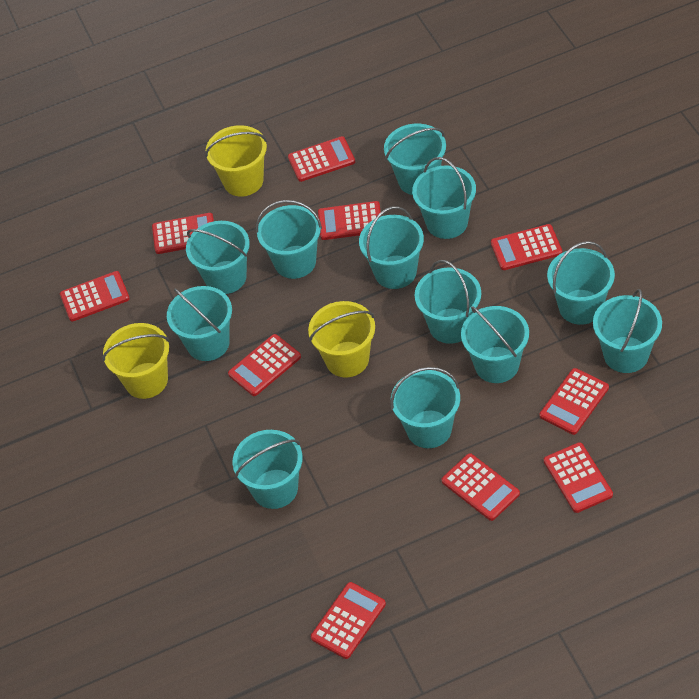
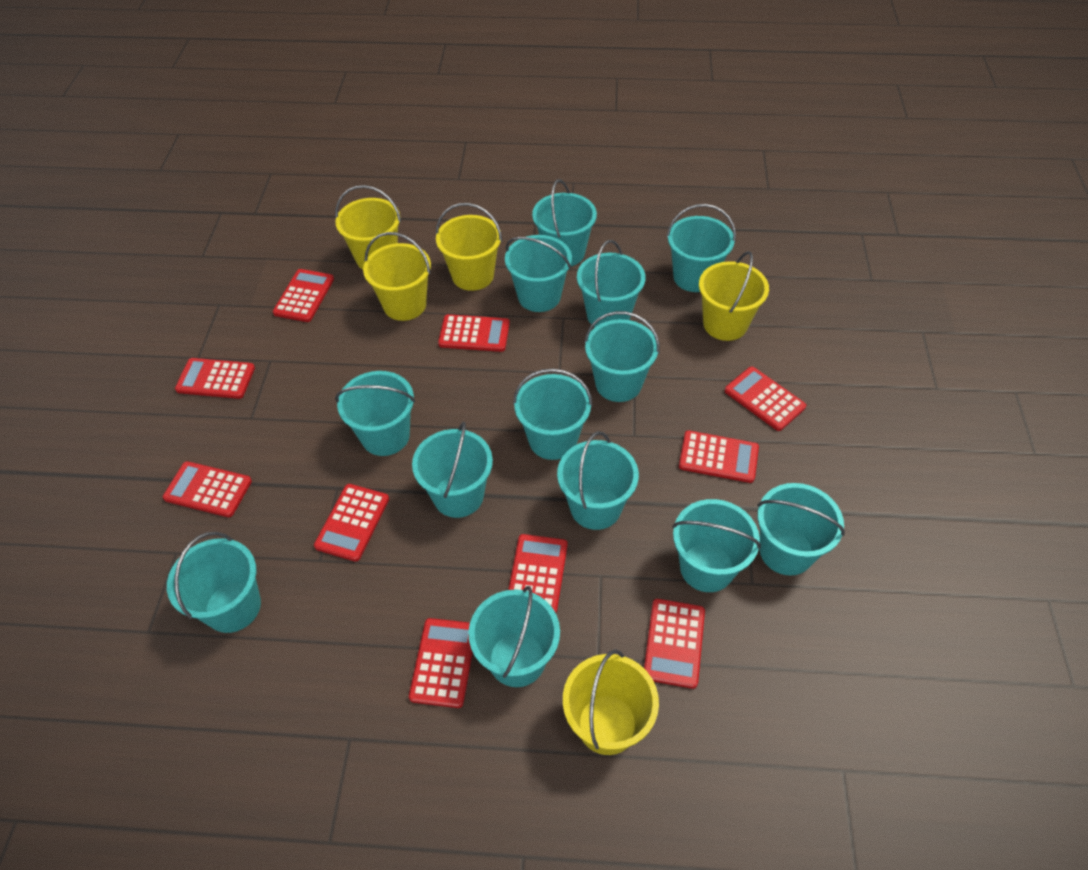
turquoise bucket: [167,286,232,361] [186,221,250,294] [233,430,303,509] [256,200,322,279] [359,206,424,289] [384,124,446,195] [391,367,460,448] [412,157,476,239] [415,260,481,344] [461,306,529,383] [547,241,615,325] [593,289,662,373] = 12 -> [167,532,261,633] [335,371,415,456] [412,422,493,518] [469,586,560,687] [505,235,572,312] [513,368,593,460] [532,179,597,266] [557,431,639,530] [577,240,645,327] [585,311,660,402] [667,204,736,292] [672,499,761,592] [757,483,845,576] = 13
yellow bucket: [102,323,170,399] [205,125,267,197] [308,301,375,378] = 3 -> [335,185,401,269] [363,232,431,321] [436,203,502,291] [563,649,659,755] [699,251,769,341] = 5

